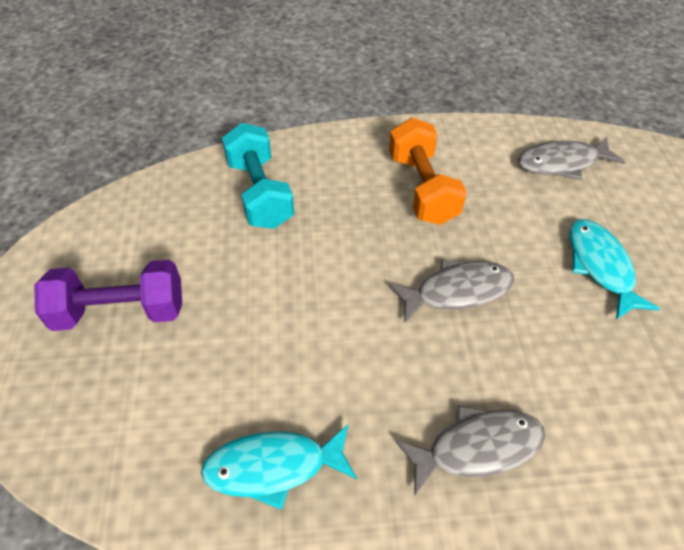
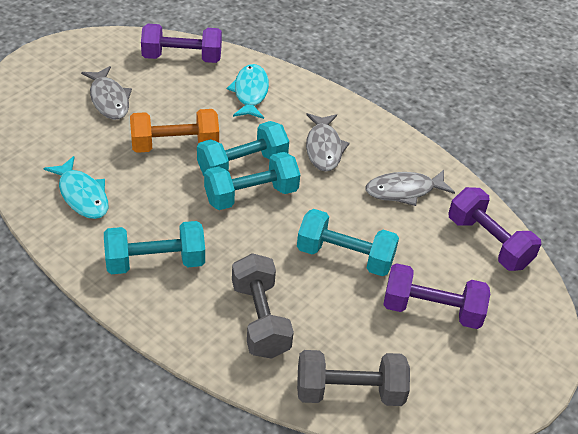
grey dumbbell: none = 0 -> [232,253,294,359] [297,350,410,406] = 2
purple dumbbell: [34,260,182,331] = 1 -> [141,24,222,63] [383,263,490,329] [448,187,541,271] = 3
turquoise dumbbell: [222,123,294,229] = 1 -> [104,221,205,274] [197,121,289,176] [204,152,300,210] [297,209,399,276] = 4

